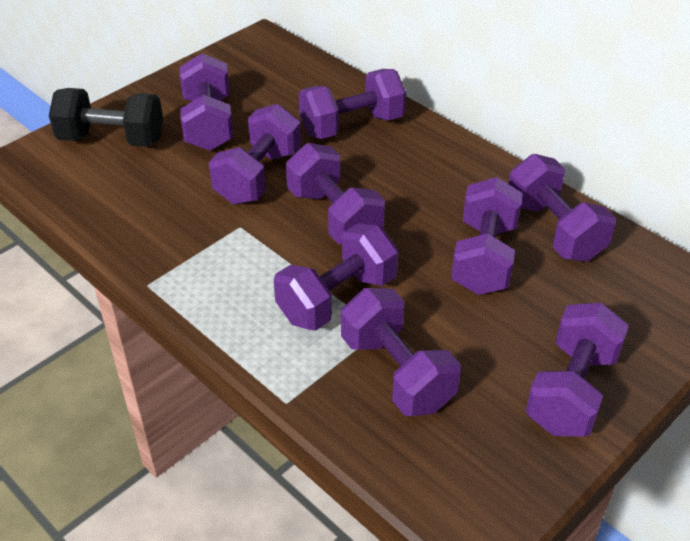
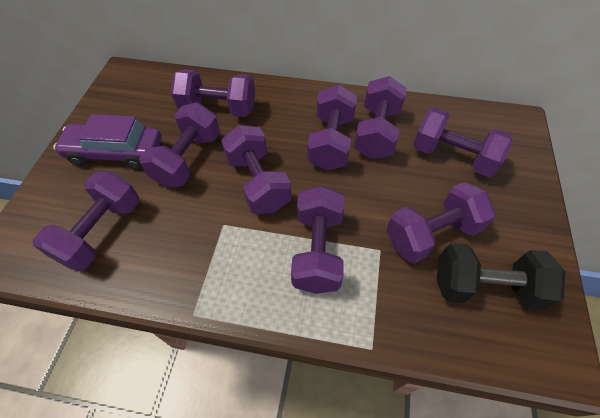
purple car: none = 0 -> [53,114,162,169] = 1

